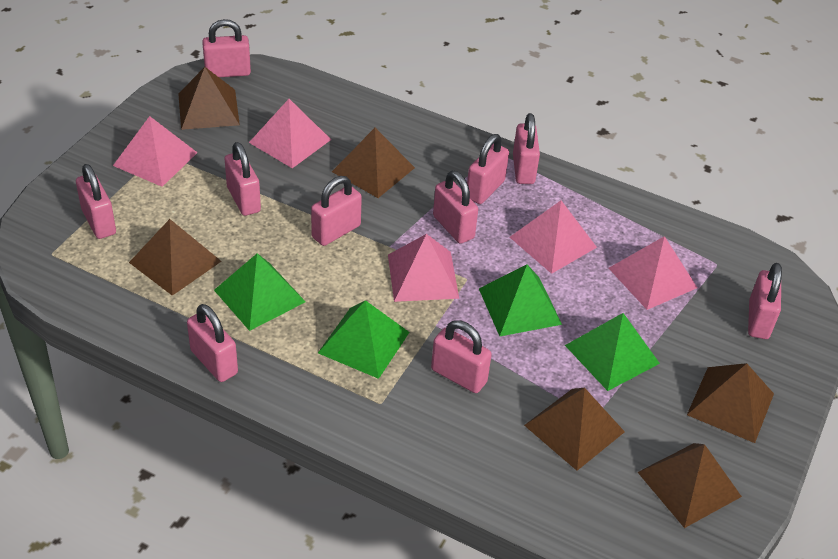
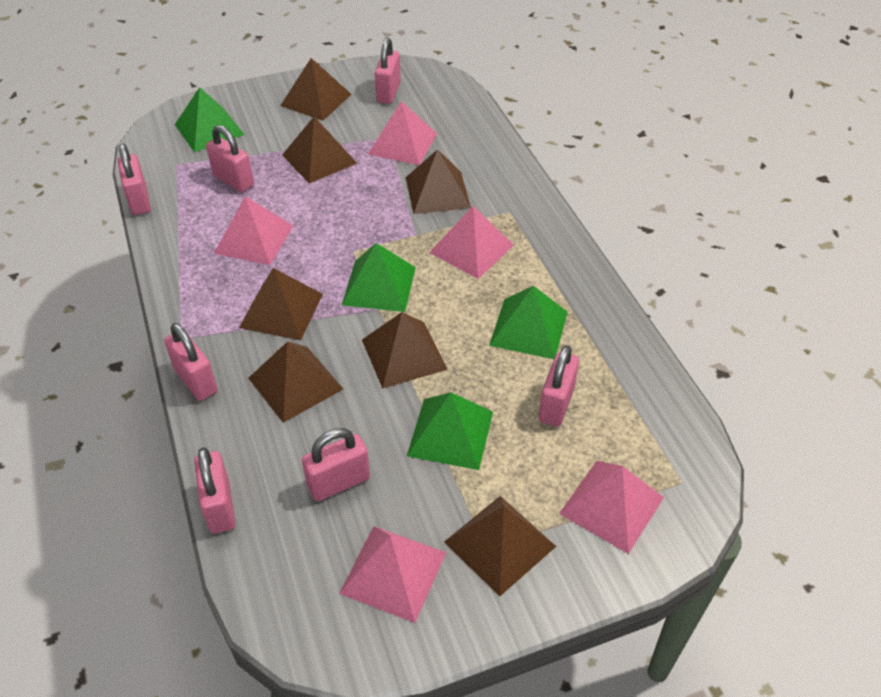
brown pyramid: [129,219,222,296] [178,67,240,130] [332,128,415,198] [524,388,625,471] [637,443,742,528] [687,363,774,443] = 6 -> [239,268,323,340] [249,341,343,423] [280,58,352,121] [282,117,357,184] [362,312,448,389] [406,149,471,214] [444,496,556,596] = 7
pink padlock: [76,164,116,239] [187,304,238,382] [202,19,251,77] [225,142,261,216] [311,176,362,246] [431,320,492,393] [433,171,478,244] [467,134,509,204] [513,113,540,184] [748,263,782,339] = 10 -> [118,144,151,215] [164,323,218,401] [194,448,235,534] [206,125,254,192] [302,428,370,501] [375,38,401,104] [539,345,579,427] = 7

